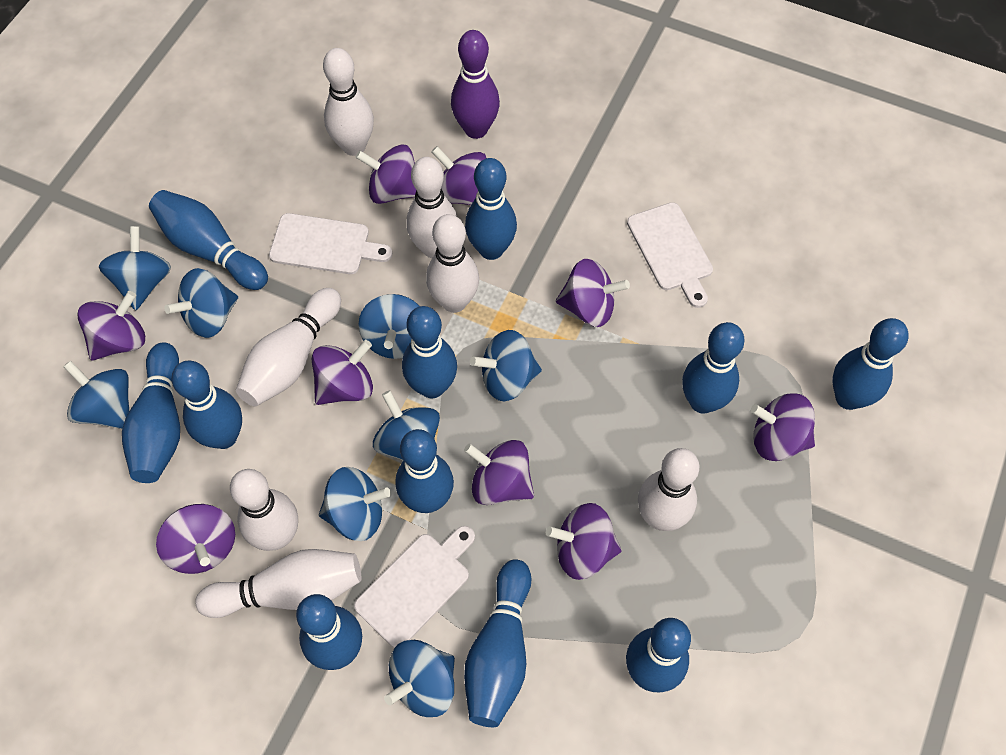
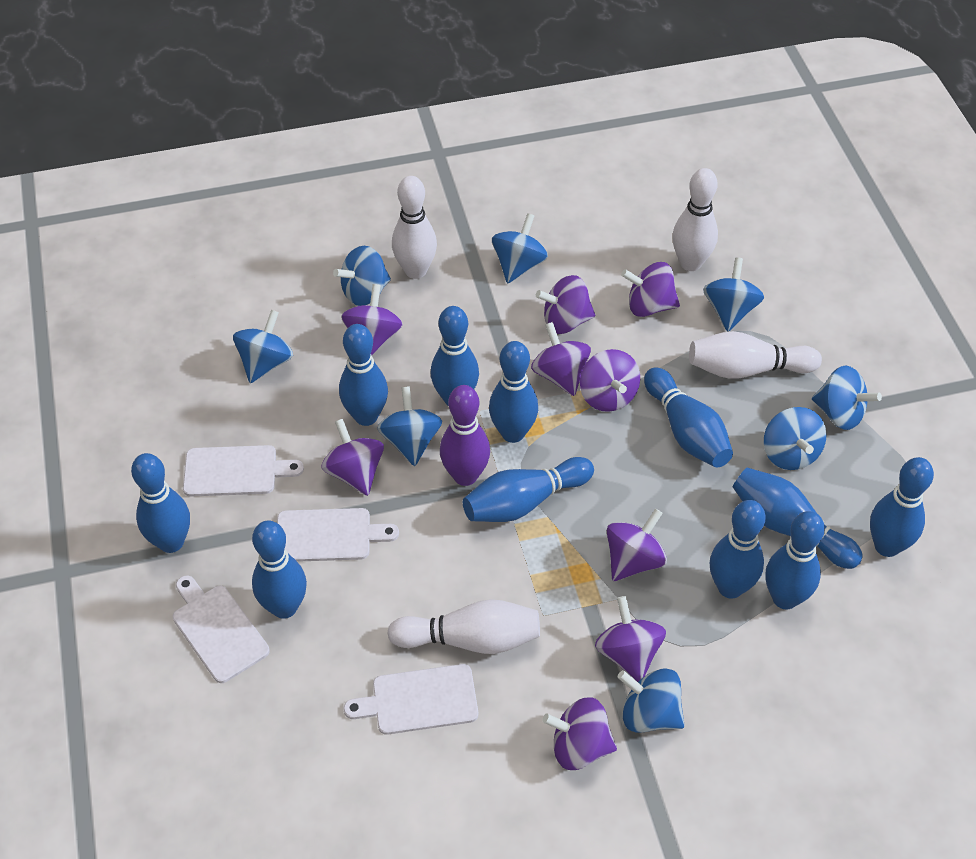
white bowling pin: [195,549,361,618] [230,469,298,551] [236,288,341,407] [323,48,374,156] [407,157,457,258] [426,214,479,313] [638,448,699,531] = 7 -> [387,599,540,654] [392,176,437,279] [672,168,718,271] [689,331,822,379] = 4
white cutting board: [269,213,392,274] [354,526,475,648] [627,202,713,308] = 3 -> [173,576,270,683] [183,445,304,497] [277,508,399,562] [343,664,478,735] = 4

